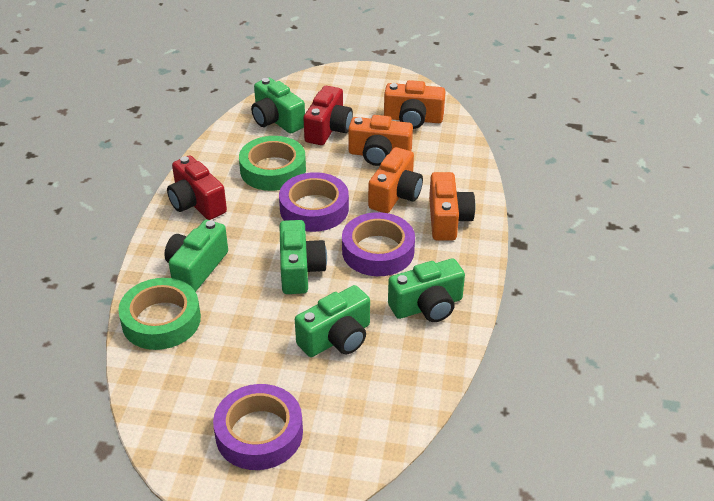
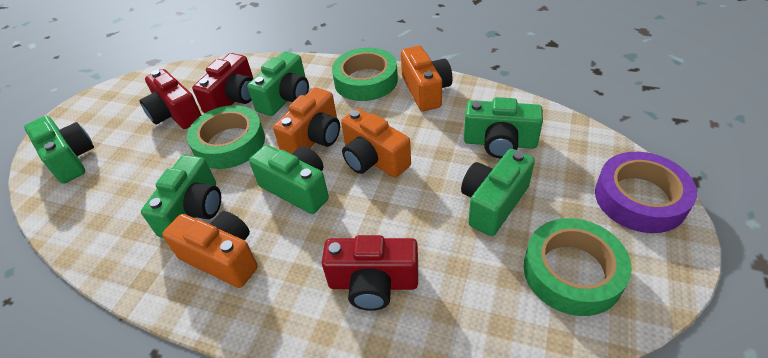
green camera: [164,220,228,292] [251,78,305,133] [280,220,327,294] [295,285,370,357] [388,259,465,322] = 5 -> [24,116,94,184] [141,155,221,238] [247,52,309,116] [249,145,329,214] [461,149,535,236] [464,97,543,158] = 6
green tape: [118,278,201,350] [239,136,306,191] = 2 -> [187,105,265,169] [332,48,398,101] [524,218,632,316] = 3
purple tape: [213,384,303,470] [279,172,349,232] [342,212,415,276] = 3 -> [595,152,697,233] = 1
red camera: [167,155,227,220] [303,86,353,145] = 2 -> [140,69,201,129] [192,53,254,113] [322,235,418,311] = 3

